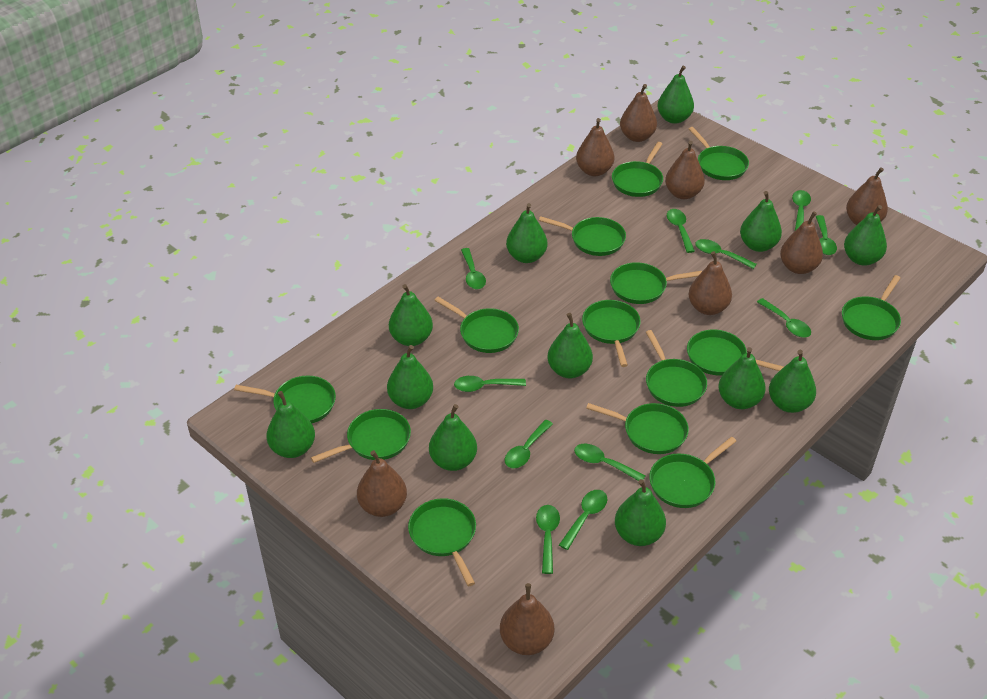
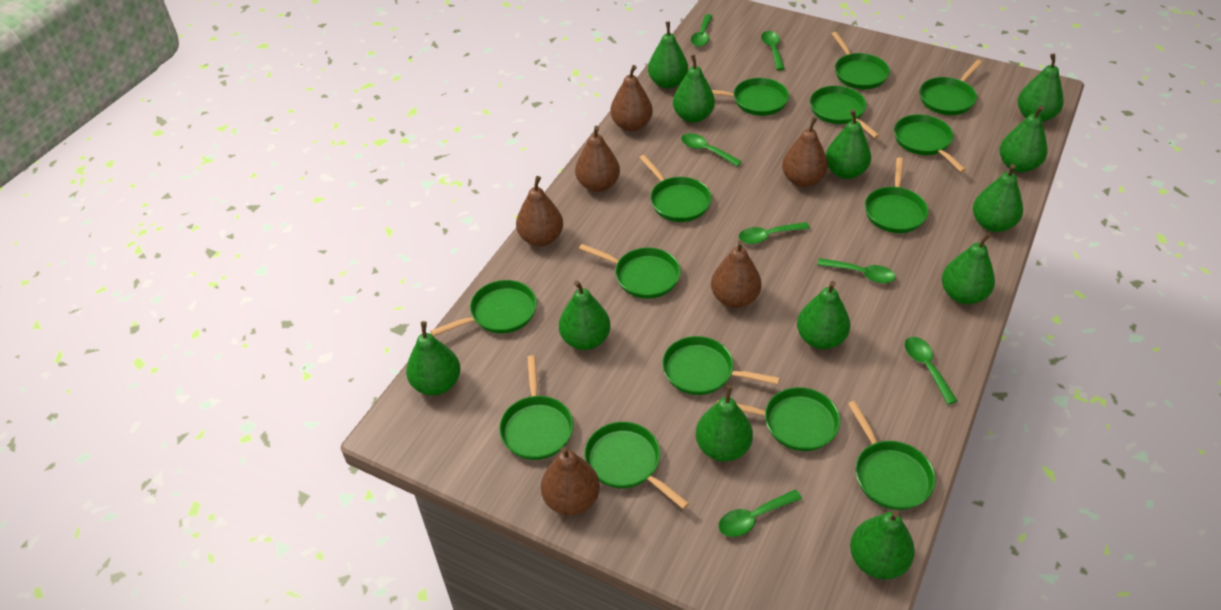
brown pear: [357,450,407,517] [500,583,554,655] [576,118,614,176] [620,84,657,142] [665,141,705,199] [688,251,732,315] [780,211,823,274] [846,167,888,225] = 8 -> [516,176,563,246] [541,447,600,515] [575,126,620,192] [610,65,653,131] [711,240,762,308] [782,117,828,187] = 6
green spoon: [454,376,526,392] [461,248,486,289] [505,420,553,468] [536,505,560,574] [559,490,607,550] [574,444,646,481] [667,209,695,253] [695,239,757,269] [757,298,811,338] [792,190,811,231] [816,215,837,255] = 11 -> [681,133,742,167] [691,14,713,47] [719,490,802,537] [739,222,810,244] [761,31,785,71] [817,258,896,283] [905,337,957,405] = 7

